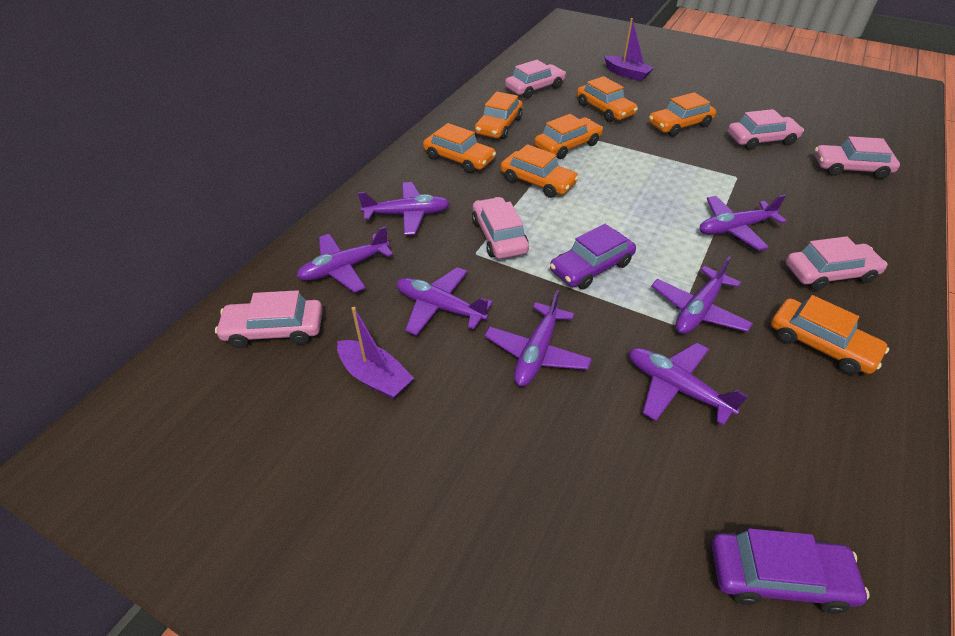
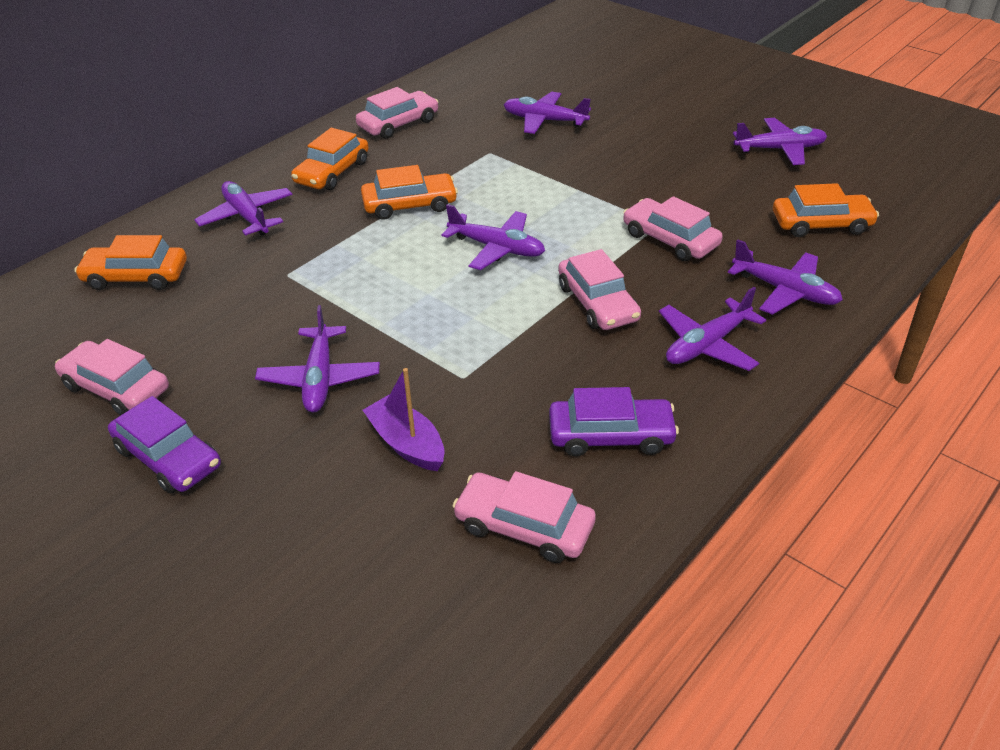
orange car: [423,123,496,173] [475,91,523,139] [501,144,579,198] [534,114,603,159] [577,76,638,122] [649,92,716,136] [771,295,889,375] = 7 -> [75,235,187,290] [291,128,369,190] [361,165,458,220] [773,183,879,237] = 4
pink car: [215,290,323,348] [472,197,529,259] [505,60,566,98] [727,109,804,150] [786,236,887,290] [814,136,900,179] = 6 -> [55,339,169,415] [356,87,438,139] [452,471,596,563] [558,249,641,330] [623,196,723,261] = 5
purple boat: [337,307,414,399] [604,18,654,81] = 2 -> [363,368,445,471] = 1

